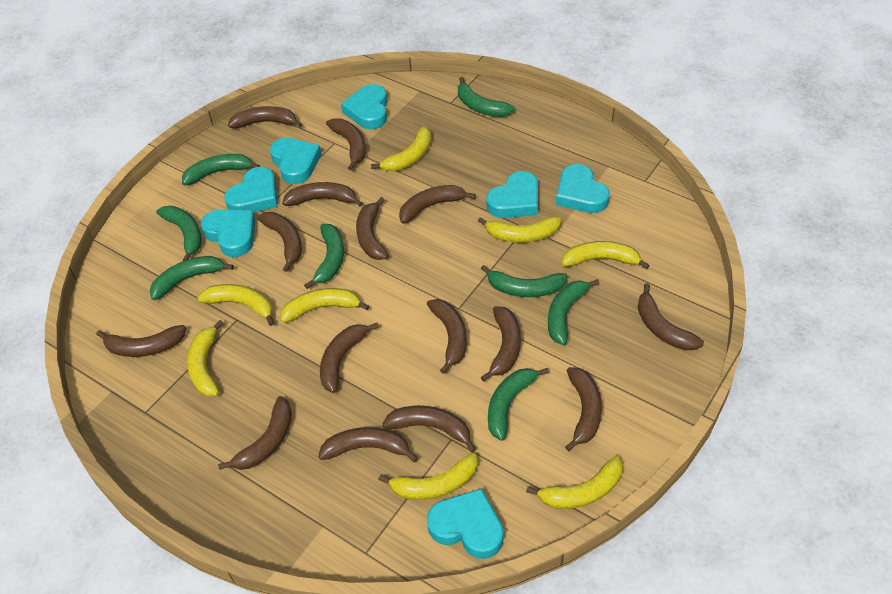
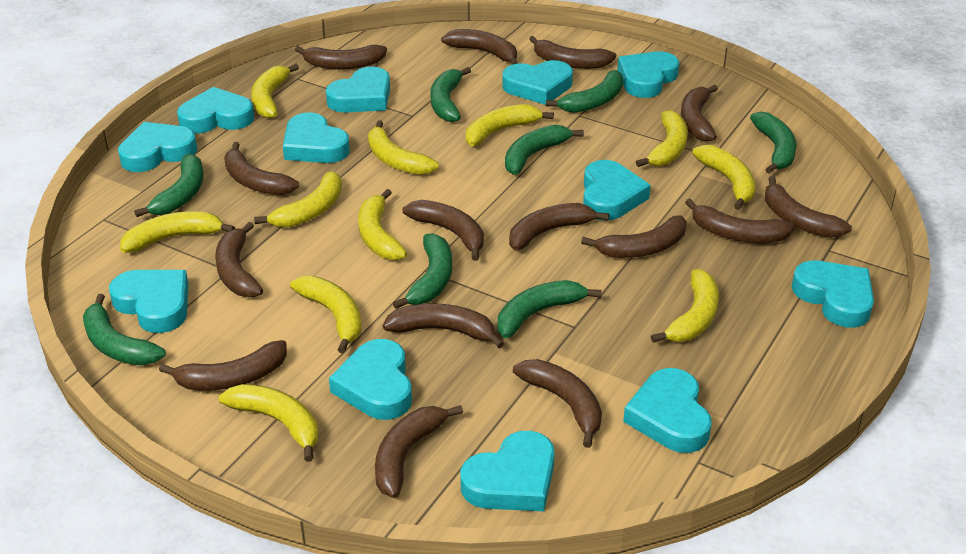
turquoise heart: [201,210,255,257] [224,167,277,213] [270,138,321,184] [341,84,387,129] [427,488,504,559] [486,171,538,218] [556,164,609,213] = 7 -> [109,270,189,333] [118,122,197,172] [177,87,254,134] [283,112,350,163] [326,66,390,113] [329,339,412,420] [460,431,555,511] [502,60,573,105] [583,160,651,221] [617,51,679,98] [623,368,712,453] [792,260,874,328] = 12
yellow banana: [187,320,224,397] [198,284,274,326] [280,288,369,323] [371,126,431,171] [378,453,478,500] [478,216,561,242] [526,456,623,509] [562,241,650,269] = 8 -> [120,211,235,253] [219,384,318,462] [251,64,299,118] [254,171,342,228] [290,276,361,353] [358,189,407,260] [368,120,439,175] [466,104,554,146] [636,110,688,167] [651,269,719,343] [692,145,755,210] = 11

